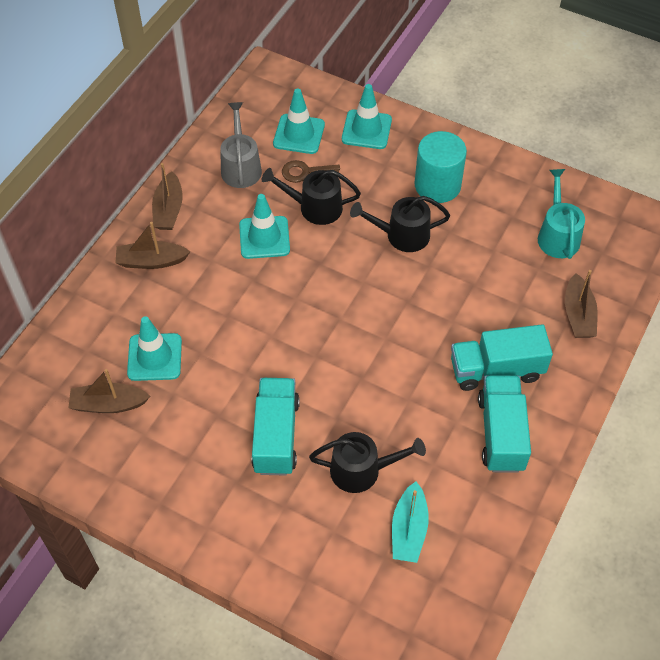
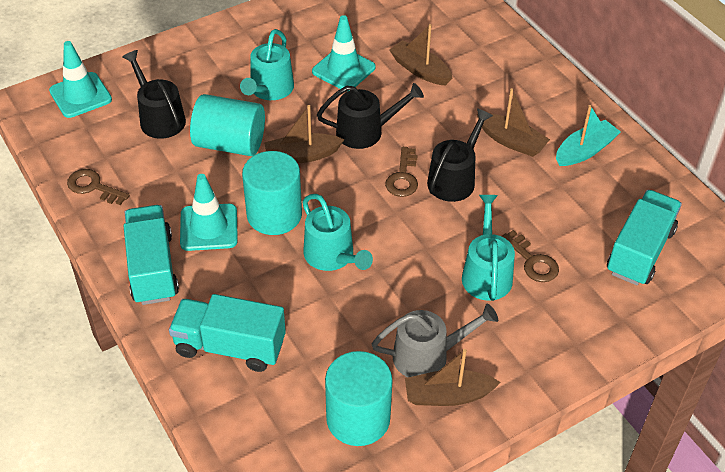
brown key: [282,160,340,183] = 1 -> [67,169,130,205] [385,147,418,197] [501,230,559,282] = 3
turquoise cylinder: [415,131,467,203] = 1 -> [190,94,265,156] [242,151,302,235] [325,351,393,446] = 3
turquoise traffic cone: [127,316,182,381] [239,194,290,259] [273,88,325,154] [342,84,392,149] = 4 -> [49,41,112,118] [180,174,238,251] [312,15,376,91] = 3
turquoise watering can: [538,169,585,259] = 1 -> [240,29,294,100] [302,194,373,271] [462,195,515,301] = 3

